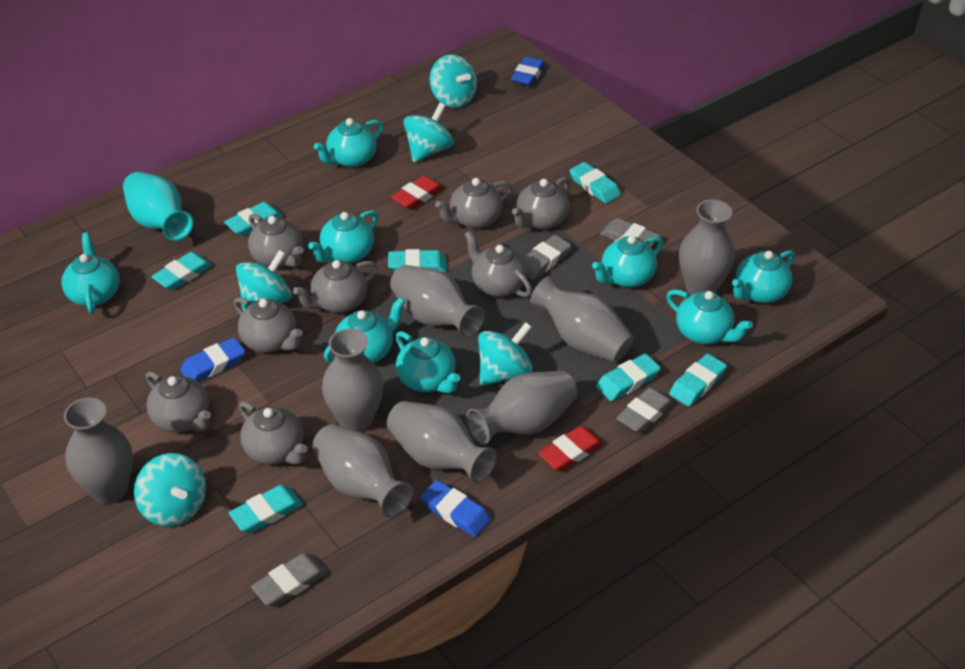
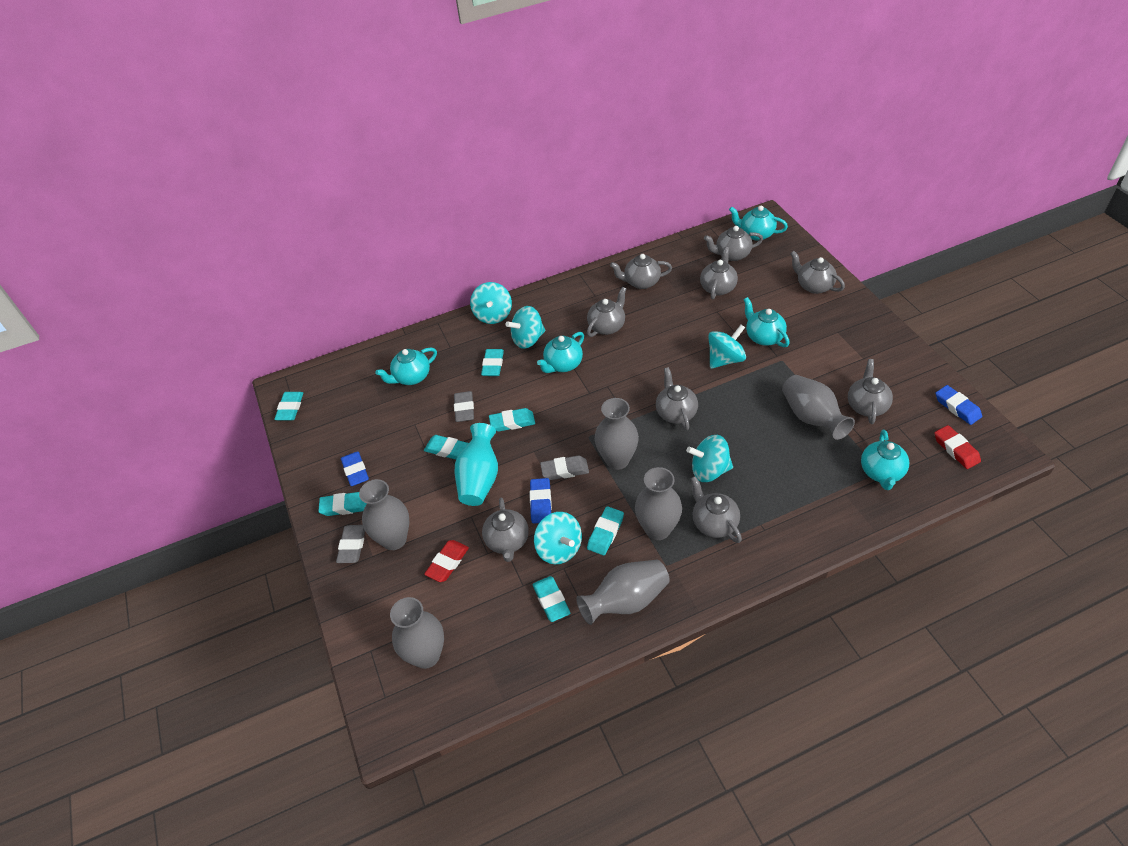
grey eraser: [251,553,327,607] [522,235,571,280] [600,218,660,247] [616,387,673,433] = 4 -> [336,525,365,563] [454,391,474,422] [540,455,589,480] = 3
grey teapot: [146,371,211,432] [234,297,303,353] [239,401,308,465] [248,214,304,267] [293,260,378,313] [435,178,512,229] [464,231,532,297] [512,177,570,229] = 8 -> [482,497,529,562] [587,287,626,337] [610,254,672,289] [656,367,698,430] [691,476,742,543] [700,247,738,299] [704,226,763,261] [790,251,845,294] [848,359,893,424] = 9
grey vase: [64,398,133,504] [313,424,414,517] [322,329,384,432] [387,401,497,484] [390,265,485,338] [466,371,577,445] [530,276,634,363] [679,200,735,295] = 8 -> [359,479,409,550] [390,597,444,669] [576,560,670,625] [595,398,639,470] [635,467,682,540] [782,375,855,440] = 6
turquoise teapot: [61,233,120,314] [308,210,379,263] [314,118,383,167] [324,297,405,363] [395,331,461,393] [592,236,663,288] [666,289,753,344] [732,250,795,303] = 8 -> [375,347,437,385] [537,332,584,373] [729,206,788,241] [743,297,790,347] [861,430,909,490] = 5

